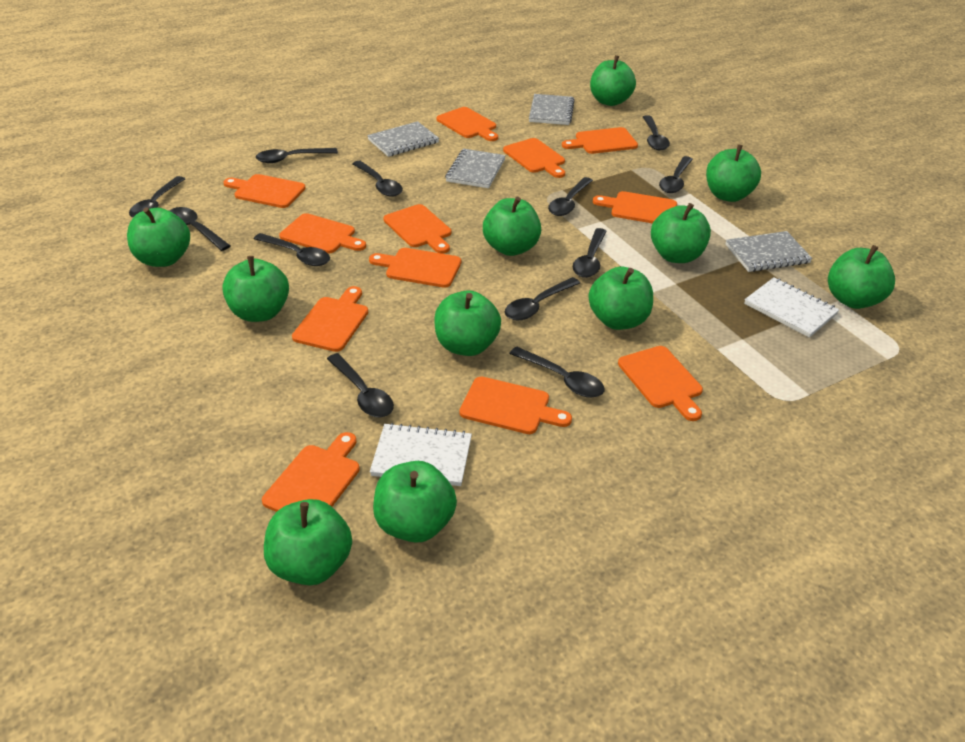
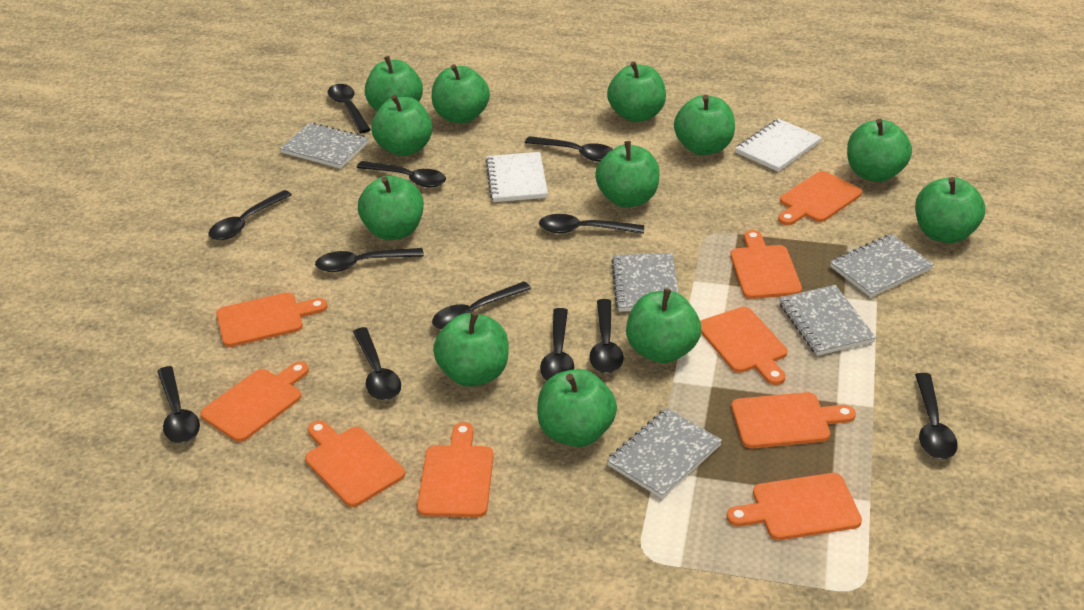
green apple: [127,207,190,267] [222,256,289,322] [264,499,352,585] [373,461,457,543] [434,290,501,356] [483,197,541,256] [588,267,653,330] [590,55,636,106] [651,203,711,263] [706,144,761,202] [828,245,895,309] = 11 -> [358,176,424,240] [365,56,423,111] [371,95,432,156] [431,64,490,123] [433,312,509,387] [537,369,617,447] [595,141,660,208] [607,61,666,122] [626,288,701,363] [674,95,735,155] [847,119,912,182] [915,177,985,243] = 12
grey notebook: [367,121,439,157] [445,149,506,188] [529,94,575,125] [726,231,813,272] = 4 -> [280,123,369,169] [607,408,722,499] [611,253,679,312] [779,285,876,356] [830,234,934,297] = 5
orange cutting board: [223,174,306,208] [262,432,360,512] [279,213,366,254] [292,286,368,352] [369,248,461,288] [383,204,451,254] [437,107,498,141] [459,377,572,434] [503,138,565,178] [562,127,638,154] [593,191,677,224] [618,346,703,421] = 12 -> [200,362,309,442] [216,292,327,347] [305,420,405,507] [417,422,494,517] [700,307,787,385] [727,473,862,540] [730,230,802,299] [731,392,856,448] [778,171,862,225] = 9

